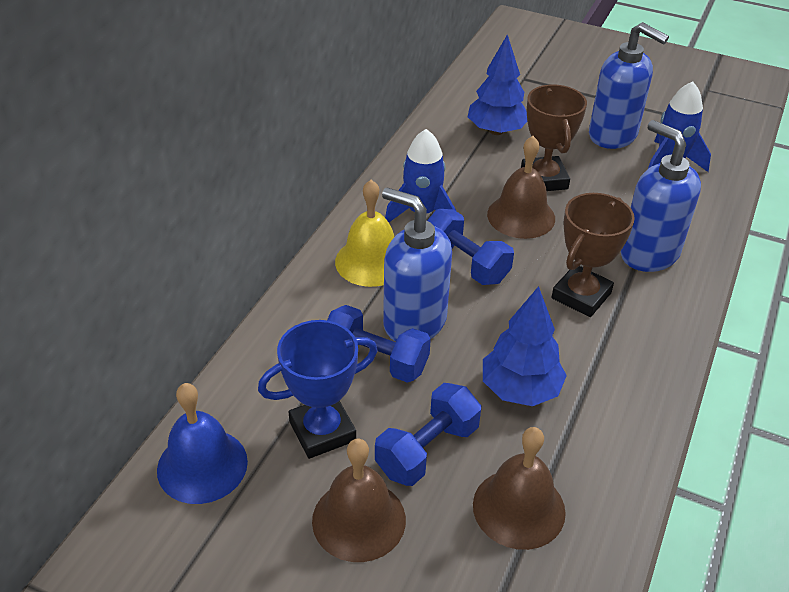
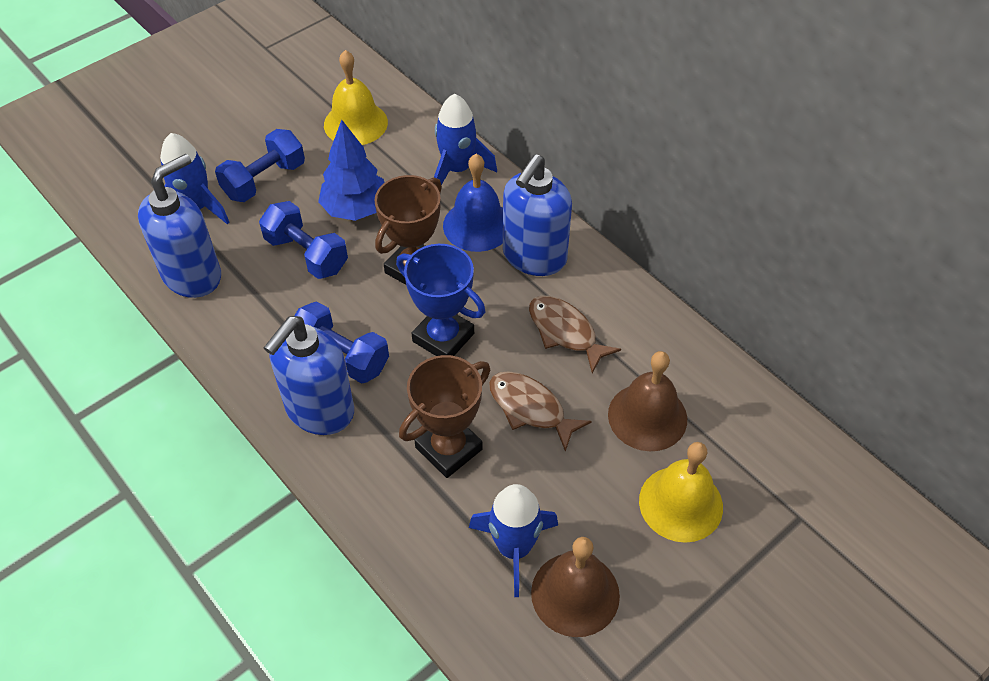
blue rocket: [385,129,456,222] [648,81,711,172] = 2 -> [160,133,229,225] [434,94,497,185] [469,484,558,597] = 3
blue tree: [468,34,527,135] [483,286,567,406] = 2 -> [318,120,385,221] = 1
brown bell: [312,439,406,562] [473,427,566,550] [487,136,555,239] = 3 -> [531,537,620,637] [608,351,687,451] = 2
brown fish: none = 0 -> [489,371,592,451] [529,296,621,373] = 2
yellow bell: [335,180,394,287] = 1 -> [324,50,388,145] [639,442,723,543] = 2

